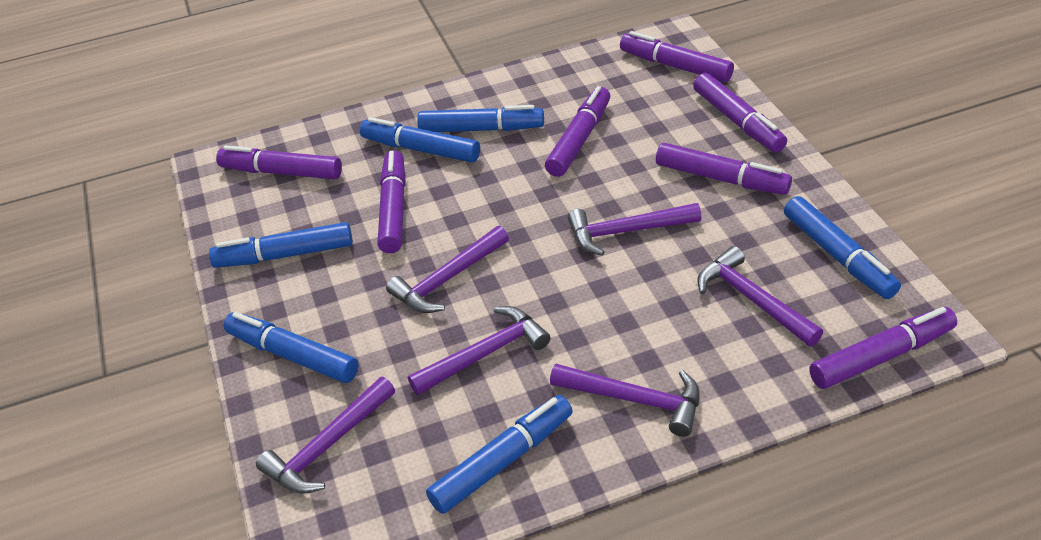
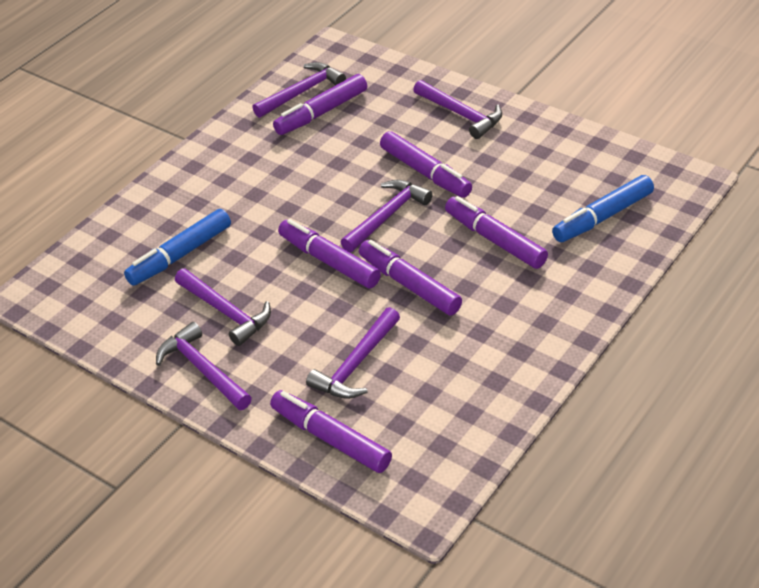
blue marker: [209,222,353,268] [223,312,359,383] [360,117,480,163] [417,105,544,132] [426,395,573,514] [784,196,901,299] = 6 -> [124,209,231,286] [552,175,654,242] = 2
purple marker: [216,145,342,179] [377,150,406,253] [545,86,610,177] [620,31,734,82] [656,143,792,195] [693,73,787,153] [809,307,957,389] = 7 -> [270,390,392,473] [273,74,367,135] [278,219,381,288] [359,240,462,315] [380,131,472,198] [445,196,548,269] = 6

